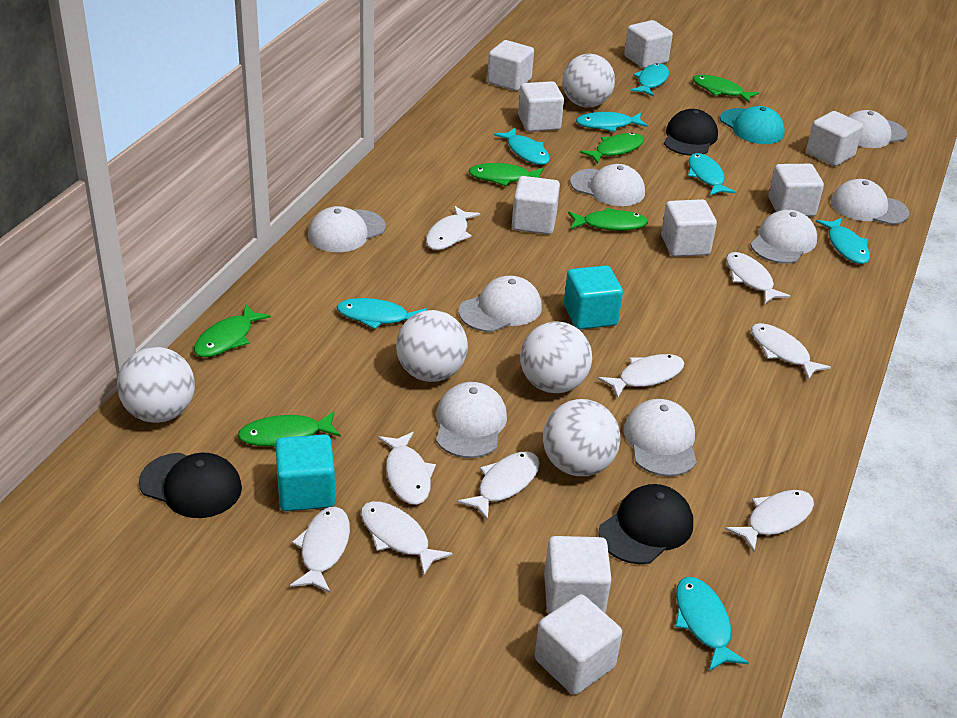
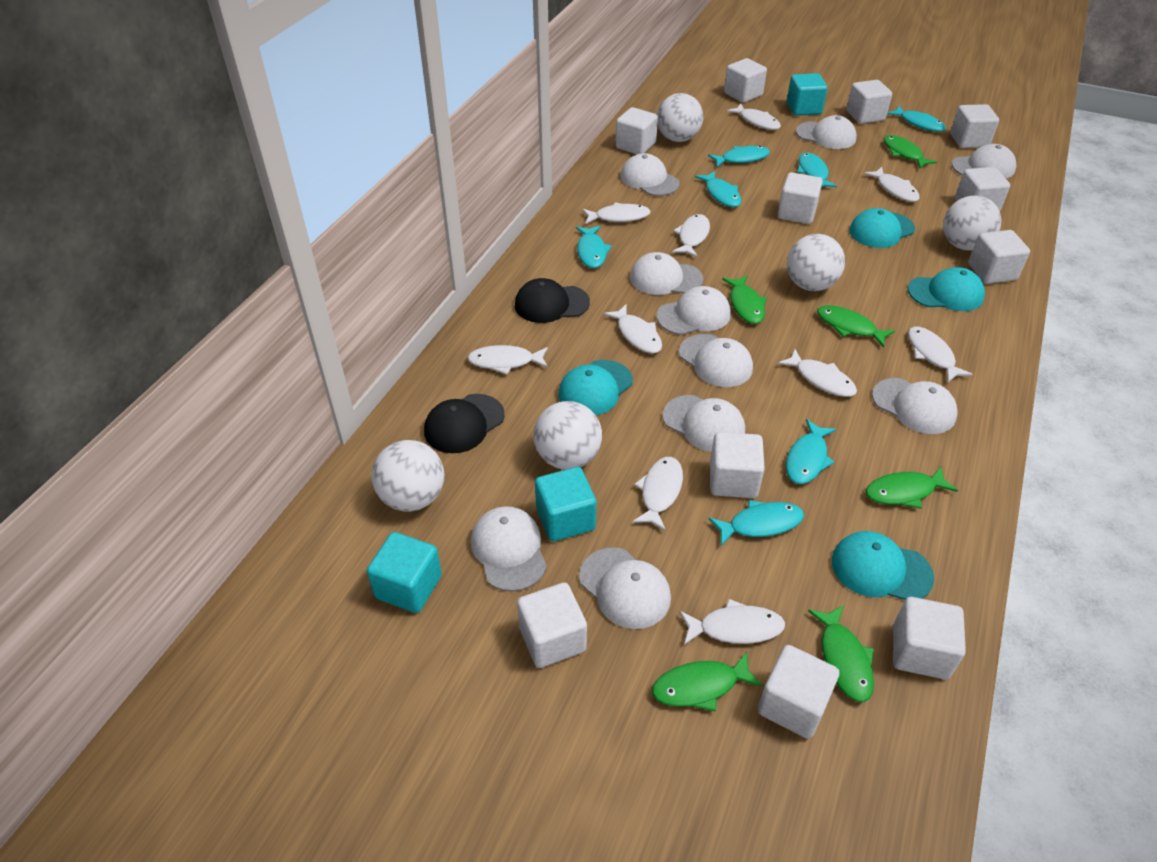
black cap: [139,453,242,518] [598,484,693,564] [664,109,718,156] = 3 -> [424,394,505,453] [515,278,590,323] = 2
turquoise cap: [720,106,785,144] = 1 -> [558,360,633,415] [832,531,934,600] [849,208,915,248] [908,267,985,311] = 4
turquoise cube: [275,434,335,511] [564,265,623,330] = 2 -> [367,532,442,613] [535,467,596,541] [787,73,828,116] = 3
white cap: [308,206,386,252] [436,382,507,458] [459,276,542,332] [570,164,645,206] [624,399,697,477] [750,210,817,264] [831,179,910,225] [848,110,907,148] = 8 -> [471,506,547,591] [579,547,671,629] [620,153,680,196] [630,252,704,295] [657,286,731,335] [662,395,745,452] [679,334,753,387] [796,115,857,149] [872,378,957,434] [952,144,1016,178] = 10
white cube: [487,40,534,91] [512,176,560,235] [518,81,564,132] [535,594,622,695] [544,536,612,614] [624,20,673,68] [661,199,717,257] [768,164,824,217] [806,111,863,166] = 9 -> [517,582,587,668] [615,107,658,154] [710,432,765,498] [724,58,767,103] [758,645,839,739] [777,172,823,224] [846,80,892,124] [893,597,966,679] [950,104,999,148] [955,167,1010,211] [968,230,1030,284] = 11
white fish: [290,507,350,593] [361,501,453,575] [378,432,436,505] [426,206,480,250] [457,451,540,521] [598,354,684,399] [726,252,791,304] [726,490,814,552] [751,323,831,380] = 9 -> [467,345,548,375] [582,202,651,224] [603,304,662,353] [632,457,683,531] [672,214,710,257] [679,599,785,645] [727,104,781,130] [778,349,857,397] [864,167,920,202] [908,326,973,382] = 10

